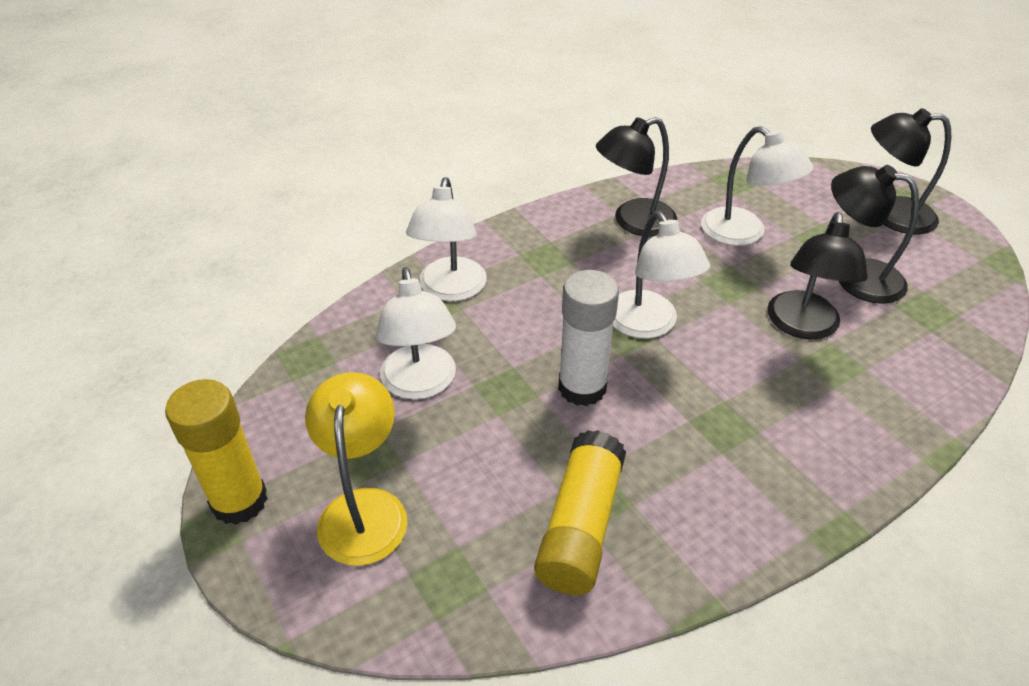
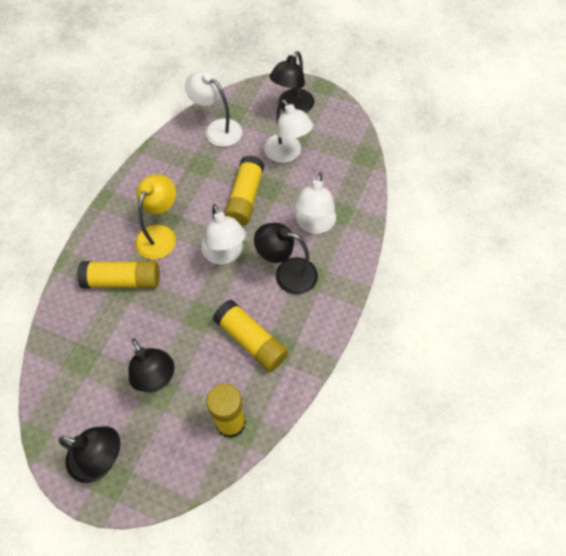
white glue stick: [558,270,619,406] = 1 -> none = 0
yellow glue stick: [165,379,268,525] [534,430,626,595] = 2 -> [77,261,160,288] [206,383,246,438] [213,300,288,372] [224,155,265,226] = 4

